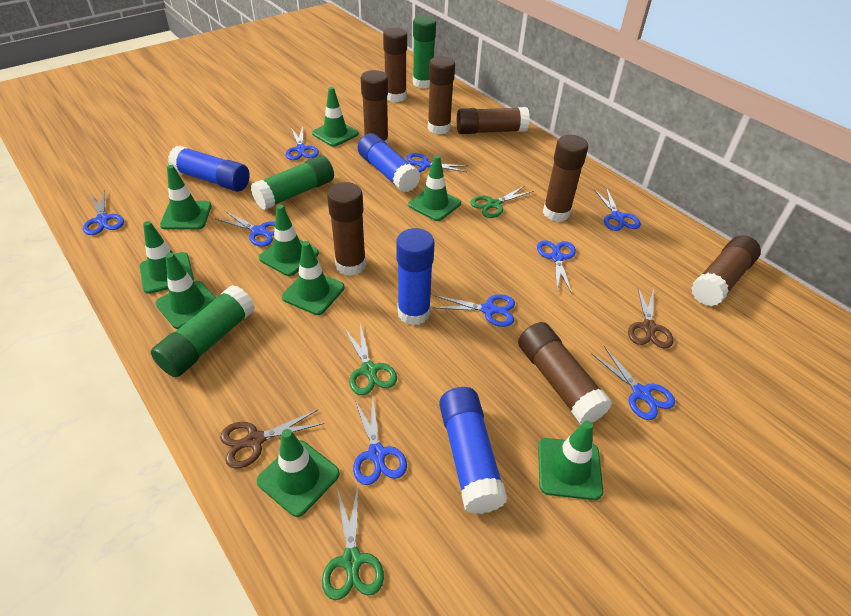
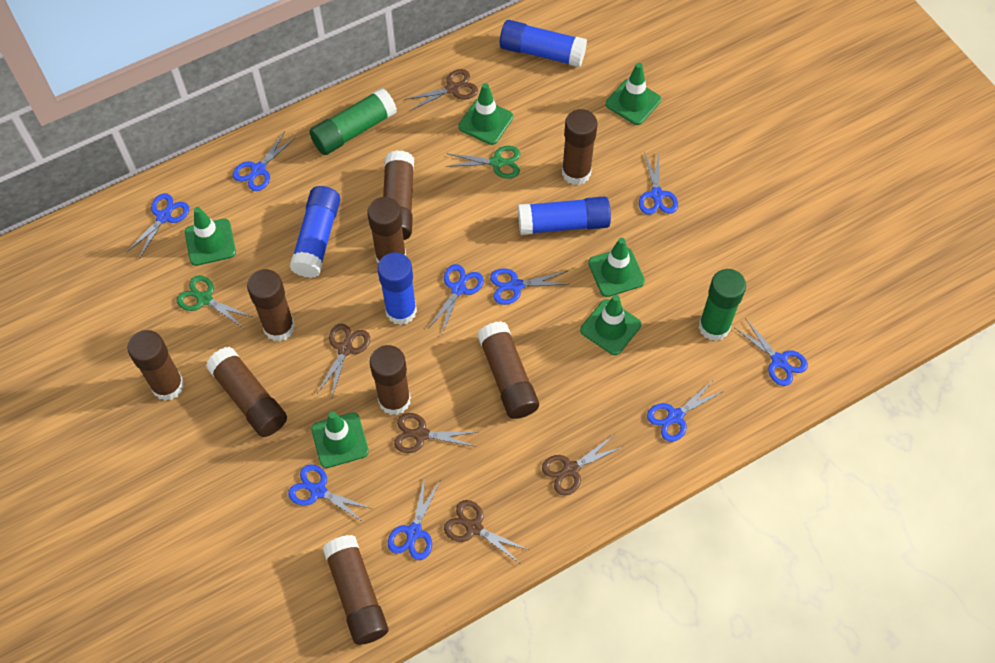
brown glue stick: [327,182,366,276] [361,70,389,146] [383,28,407,102] [428,56,455,134] [457,107,530,134] [518,322,612,425] [543,135,588,222] [691,235,761,306] = 8 -> [127,330,184,401] [206,347,287,437] [247,269,295,341] [322,535,388,645] [367,197,406,263] [370,345,411,415] [383,150,414,240] [477,321,539,419] [562,109,598,185] = 9
brown scissors: [220,409,324,469] [628,286,673,349] = 2 -> [317,324,370,397] [394,413,477,453] [405,69,478,111] [444,500,528,563] [542,435,622,495] = 5
green glue stick: [151,285,255,377] [251,155,334,210] [413,16,436,88] = 3 -> [310,88,397,155] [699,269,746,341] = 2
green scissors: [322,486,384,600] [344,324,397,395] [470,186,534,218] = 3 -> [176,275,252,328] [446,146,520,179] = 2
green traffic cone: [140,221,194,294] [155,253,216,329] [160,165,212,230] [257,429,340,517] [259,205,319,276] [282,241,344,315] [312,87,359,147] [408,155,461,221] [538,420,603,500] = 9 -> [185,207,236,266] [311,411,369,468] [458,83,513,145] [580,295,641,355] [588,238,645,297] [606,63,661,125] = 6

